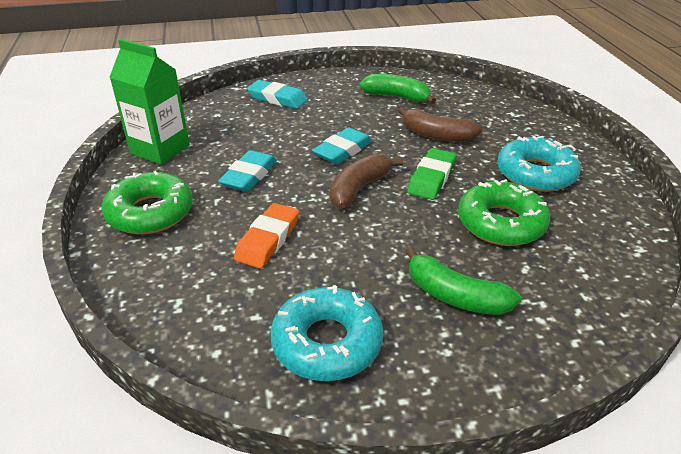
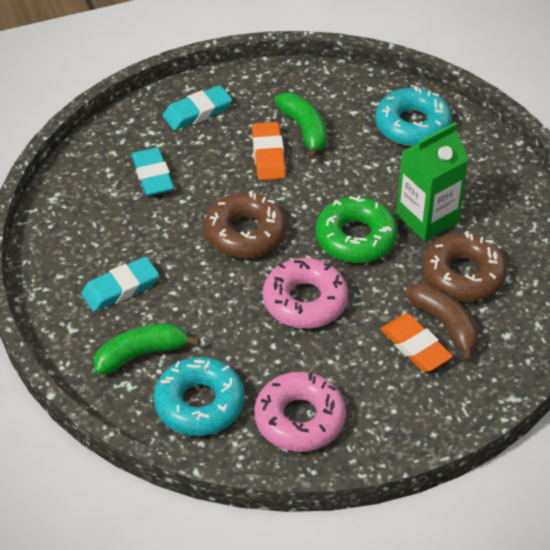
brown banana: [330,154,403,209] [398,107,482,142] = 2 -> [405,284,479,363] = 1
brown donut: none = 0 -> [204,191,286,258] [422,231,507,301] = 2
green donut: [102,171,193,234] [458,179,550,246] = 2 -> [315,195,398,263] = 1
green eraser: [407,148,456,200] = 1 -> none = 0
orange eraser: [234,203,299,268] = 1 -> [252,122,286,180] [381,314,453,372] = 2
pink donut: none = 0 -> [254,372,346,452] [263,258,348,329] = 2

